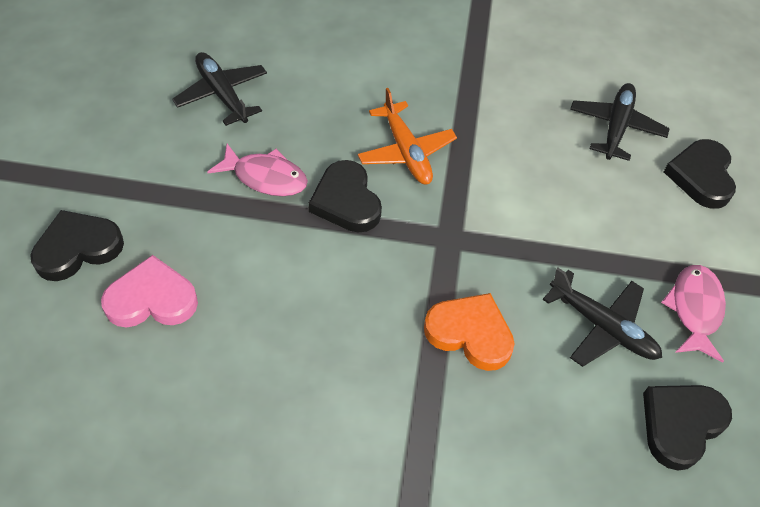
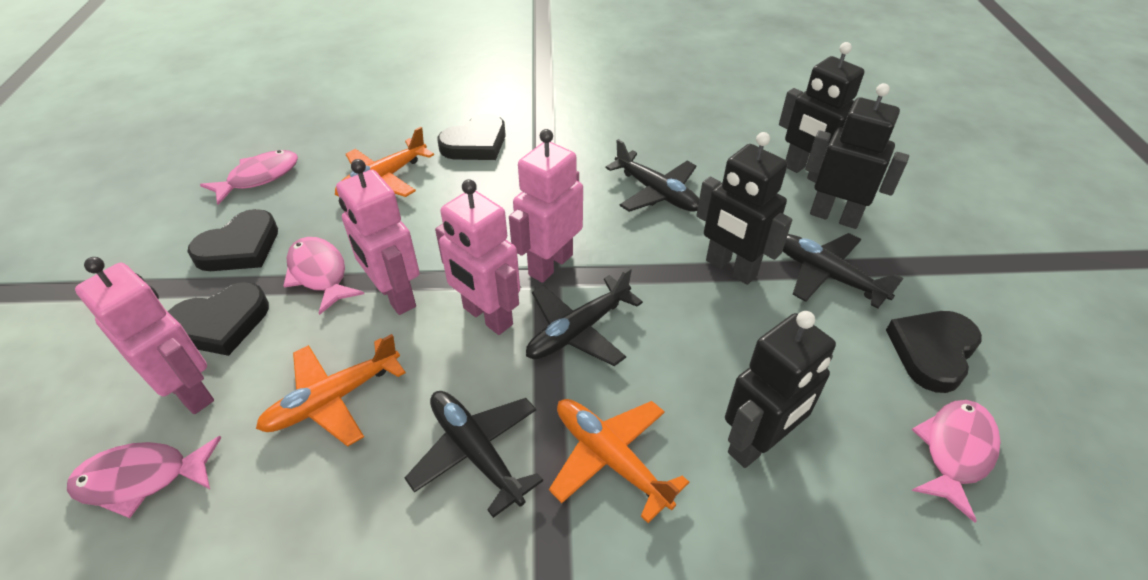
black plane: [172,52,267,126] [543,268,662,367] [570,83,670,161] = 3 -> [405,391,543,518] [526,268,643,366] [606,139,699,212] [783,233,904,309] = 4
black robot: none = 0 -> [696,132,792,285] [725,311,836,468] [779,42,864,183] [805,83,909,229] = 4
orange heart: [424,293,515,371] = 1 -> none = 0
orange plane: [358,88,457,185] = 1 -> [256,334,406,447] [335,127,434,197] [549,399,689,523] = 3
pink fish: [207,144,308,196] [661,265,726,362] = 2 -> [67,436,222,518] [200,150,298,205] [284,237,364,315] [912,400,1000,523] = 4
pink heart: [101,255,198,327] = 1 -> none = 0
pink robot: none = 0 -> [75,257,214,414] [336,159,420,315] [435,179,520,335] [509,129,583,283] = 4

